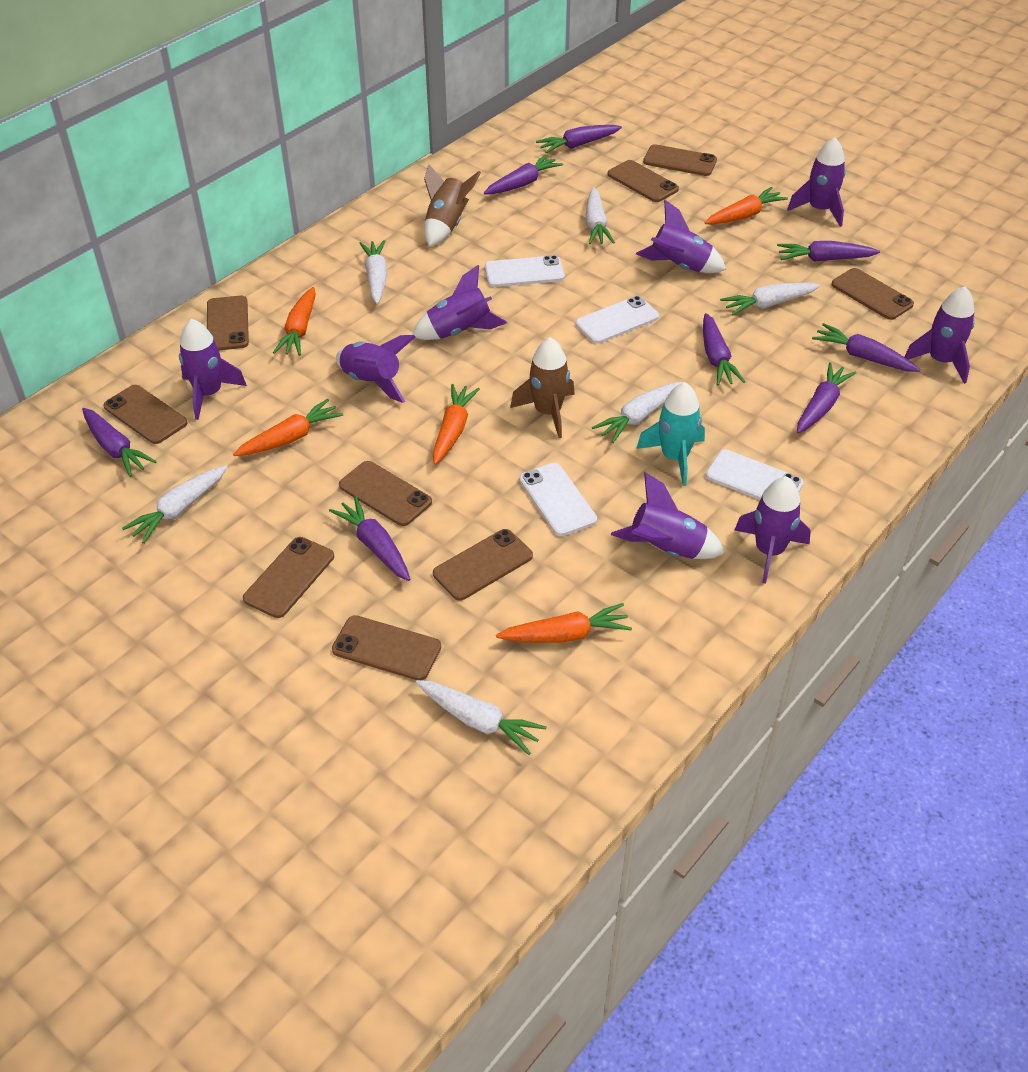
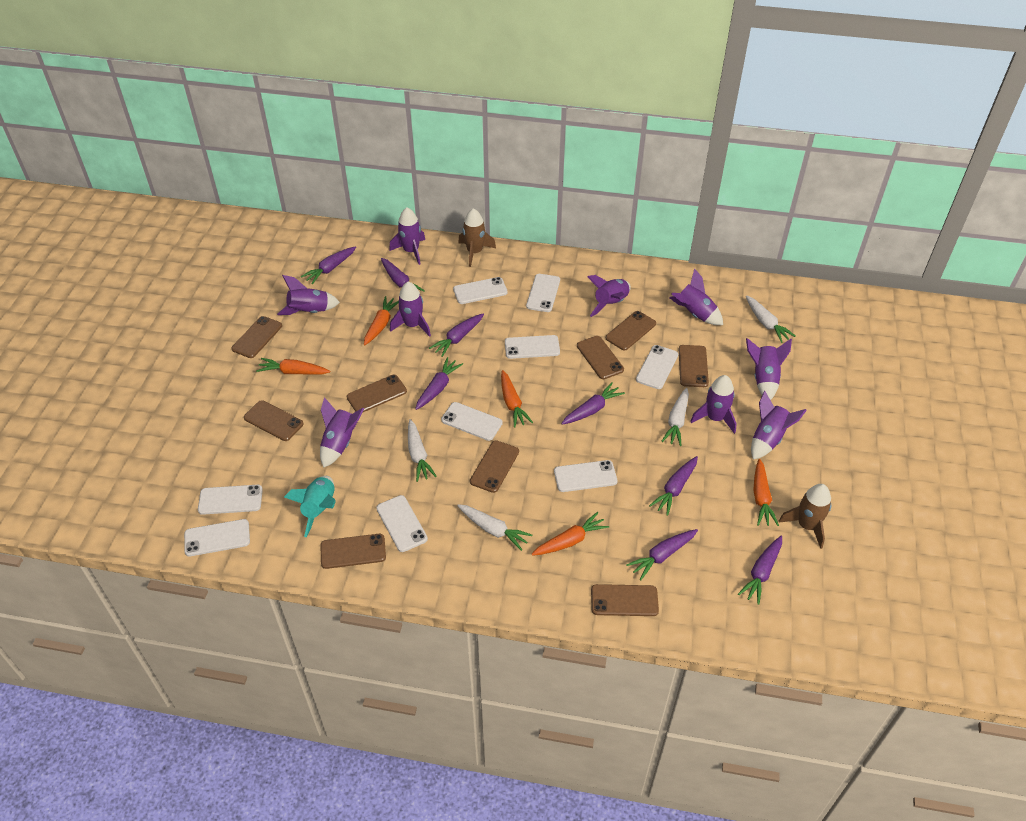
purple rocket: [179,319,247,420] [336,335,415,403] [412,265,507,340] [611,472,725,559] [636,200,726,273] [735,476,811,584] [787,137,846,227] [904,286,975,384] = 8 -> [277,275,340,315] [320,397,364,468] [389,208,425,265] [390,282,431,337] [587,275,631,317] [669,268,723,325] [690,375,737,434] [746,338,792,400] [751,391,807,459] = 9
white carrot: [122,465,227,544] [359,240,387,304] [416,680,547,755] [585,187,615,244] [592,382,682,443] [720,283,820,316] = 6 -> [408,419,437,482] [457,504,532,551] [661,388,689,446] [746,295,796,343] = 4
white phone: [485,255,565,287] [519,463,597,536] [575,296,659,344] [706,450,804,500] = 4 -> [184,519,250,557] [198,485,263,515] [376,495,428,552] [441,402,503,441] [453,277,508,304] [505,335,560,359] [526,274,560,312] [554,460,618,492] [636,345,678,389] = 9

